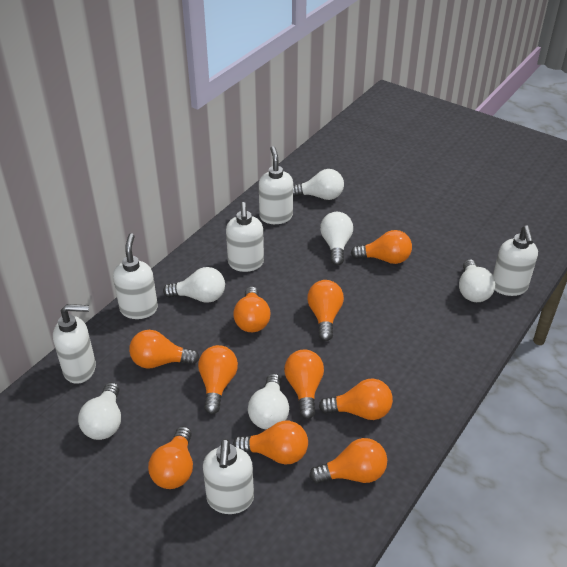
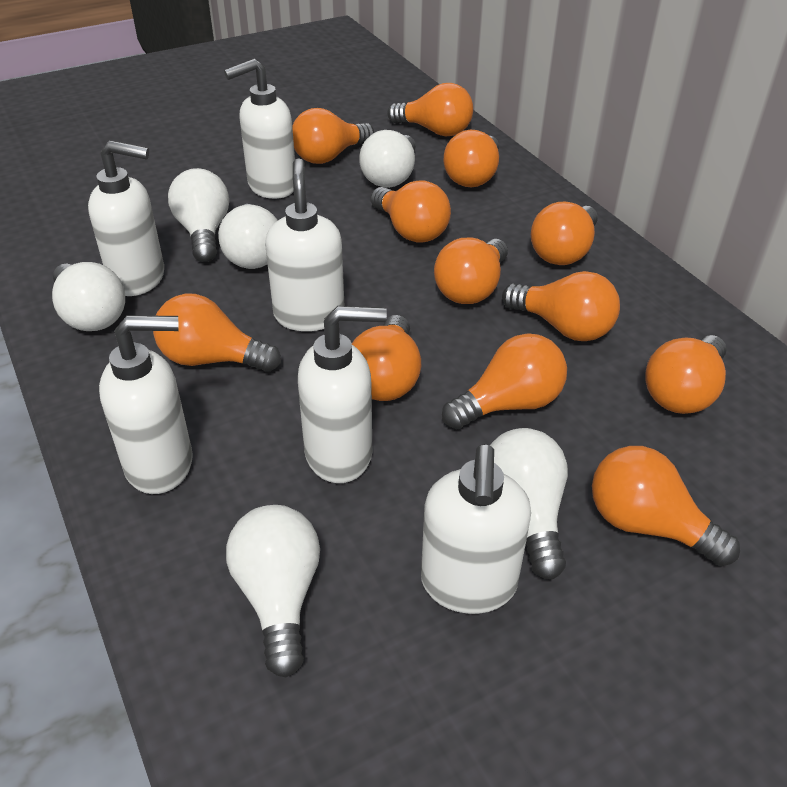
orange light bulb: [129,330,200,369] [148,426,193,489] [198,345,238,414] [233,286,270,332] [233,421,308,464] [284,350,324,419] [307,280,344,341] [309,438,387,484] [319,378,393,420] [351,230,412,264] = 10 -> [153,293,281,372] [292,108,374,164] [352,315,421,401] [371,180,451,243] [387,83,473,136] [434,237,508,304] [442,333,567,429] [444,130,499,187] [502,271,620,341] [531,202,598,265] [592,446,740,566] [645,335,727,414] = 12

